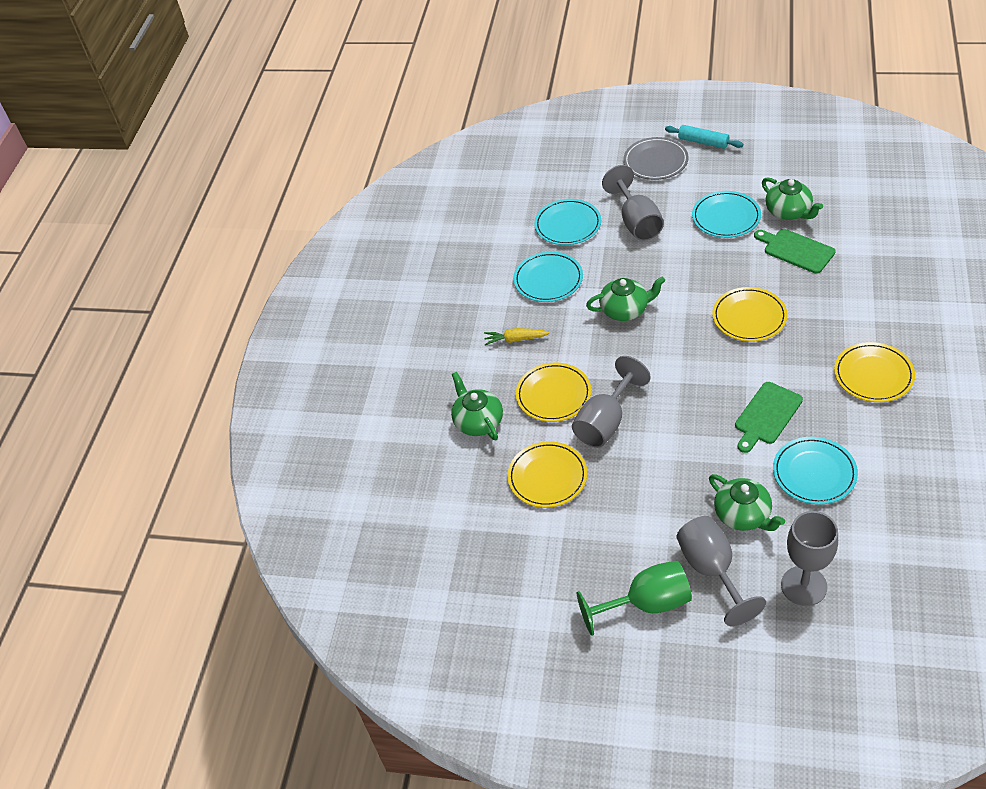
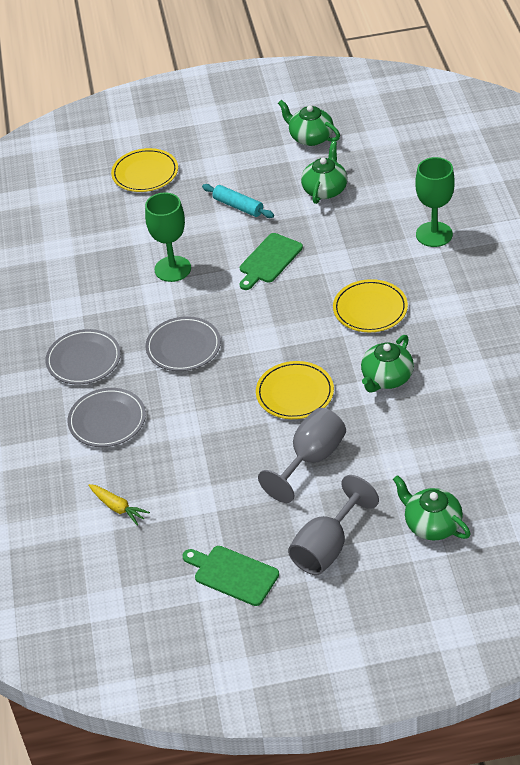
green goblet: [577,560,692,636] = 1 -> [145,192,191,282] [415,157,455,247] = 2
grey goblet: [572,356,651,448] [602,165,664,241] [677,516,766,626] [781,511,838,606] = 4 -> [258,408,346,503] [288,475,379,575] = 2
grey plate: [624,137,689,180] = 1 -> [45,329,121,384] [68,388,146,447] [146,316,221,371] = 3
turquoise plate: [514,252,583,302] [534,199,601,245] [692,191,761,238] [773,437,858,505] = 4 -> none = 0
yellow plate: [507,441,587,508] [516,363,591,422] [712,287,788,342] [834,342,915,402] = 4 -> [111,148,178,192] [256,361,334,419] [333,279,408,332] = 3

